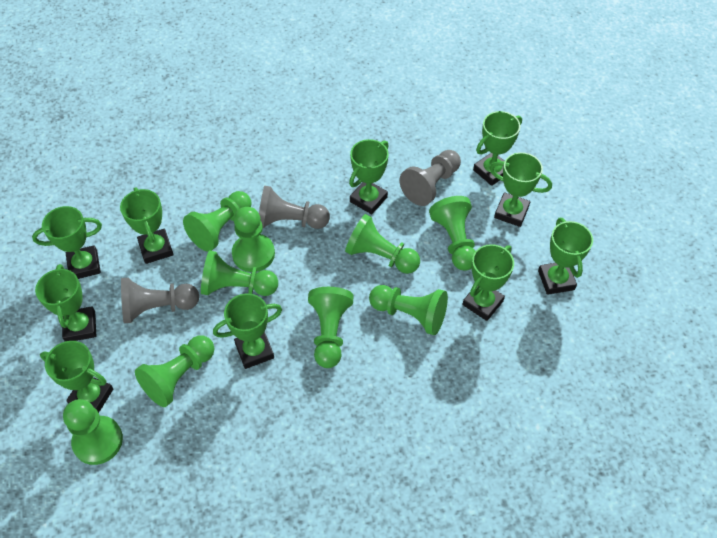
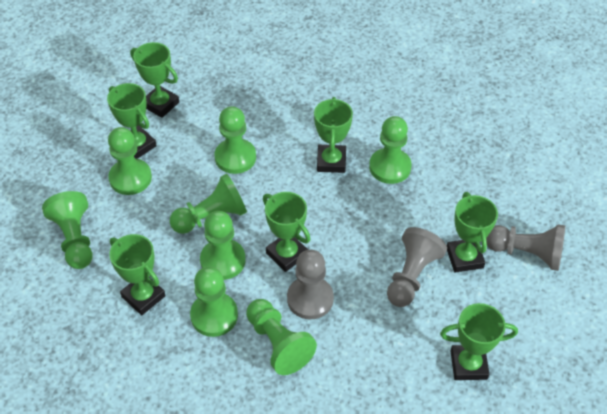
green pawn: [63,399,123,465] [135,335,215,407] [183,191,252,252] [201,250,278,296] [232,207,275,272] [308,287,353,368] [345,214,420,274] [369,285,448,335] [429,196,475,271] = 9 -> [42,191,93,269] [108,127,152,195] [170,174,247,234] [190,267,238,337] [200,211,246,280] [214,106,256,174] [246,299,317,375] [369,116,412,184] = 8
green trophy: [32,206,102,279] [35,264,96,341] [40,341,113,413] [120,187,174,264] [213,293,282,369] [349,139,389,214] [463,244,514,321] [473,111,522,186] [490,152,552,227] [538,218,593,295] = 10 -> [107,83,157,159] [109,234,165,315] [130,42,179,118] [263,192,310,272] [314,97,353,173] [440,303,518,380] [447,192,498,272] = 7

